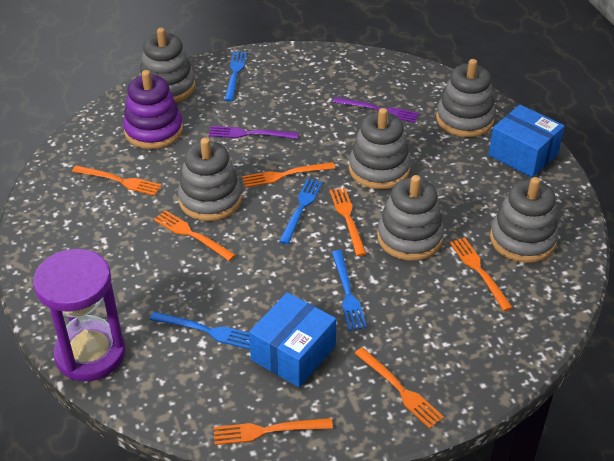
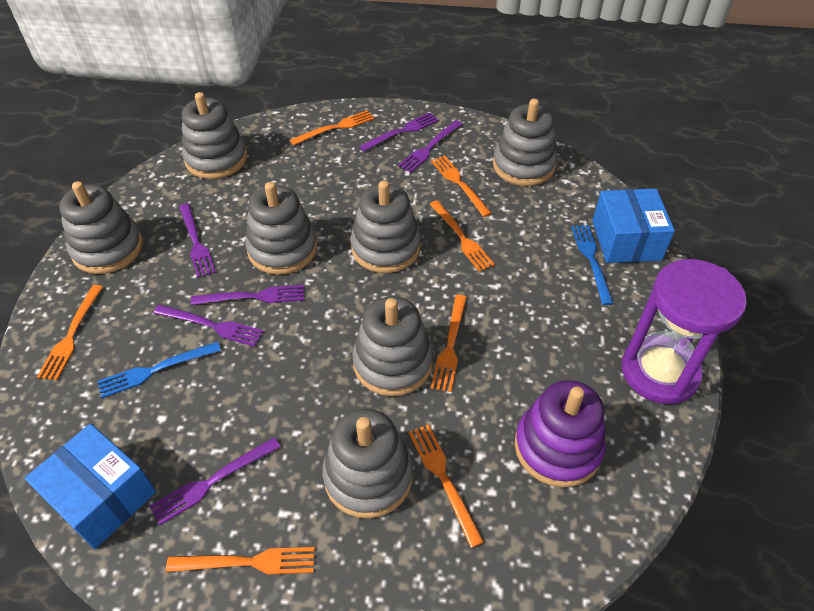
blue fork: [150,312,250,349] [225,51,247,101] [279,178,323,244] [332,250,367,331] = 4 -> [97,342,221,398] [571,225,614,305] = 2
grey stacking toy: [139,28,196,102] [178,138,242,221] [349,108,411,189] [377,175,444,261] [436,59,496,137] [490,177,559,263] = 6 -> [59,181,143,274] [182,92,247,179] [245,182,317,275] [322,409,413,518] [351,181,421,273] [352,296,433,396] [493,99,557,186] = 7
purple fork: [209,126,298,139] [333,97,419,123] = 2 -> [150,437,281,526] [154,305,264,347] [179,203,216,278] [191,285,304,305] [359,113,439,151] [398,120,462,173] = 6

